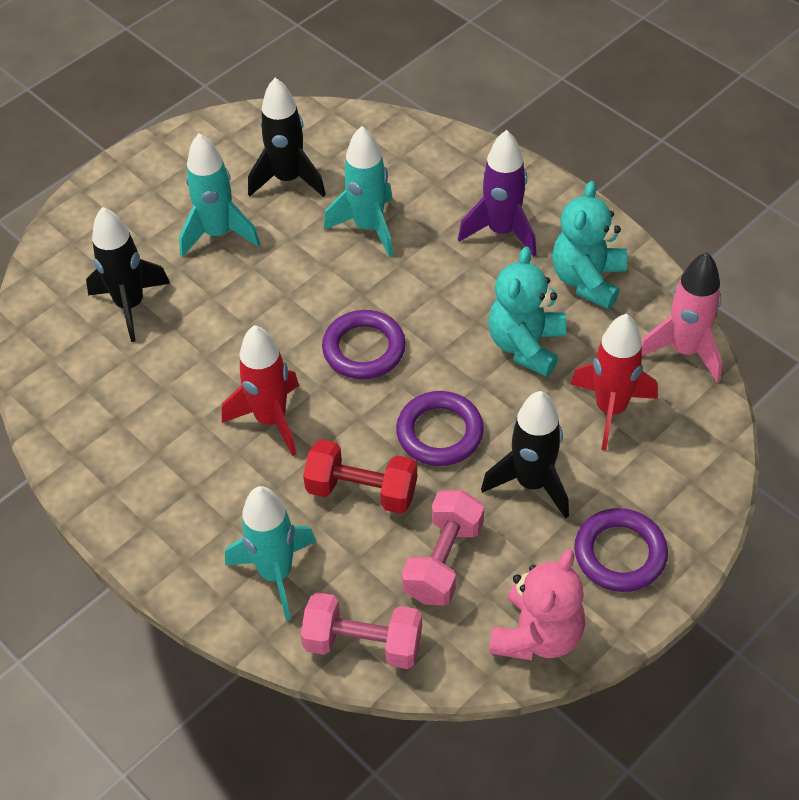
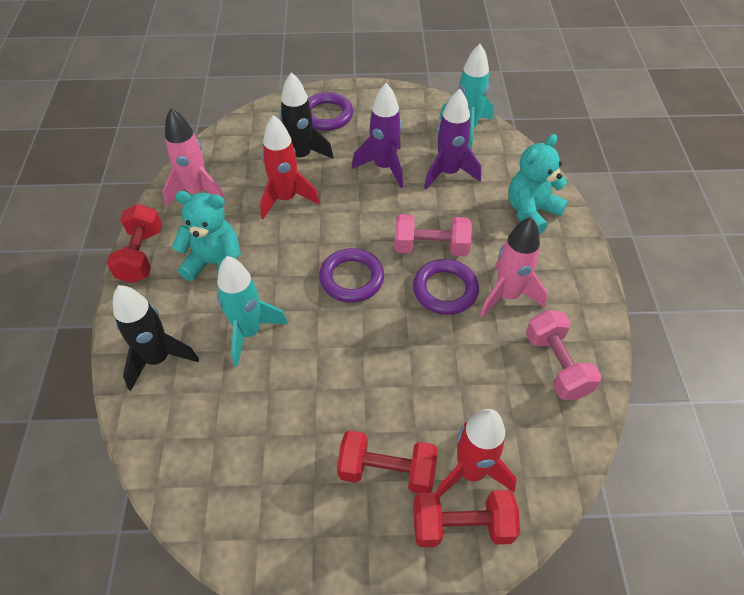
black rocket: [86,207,170,342] [248,78,326,197] [481,391,569,519] = 3 -> [113,285,199,391] [280,72,333,159] = 2
pink rocket: [642,252,722,383] = 1 -> [163,108,226,207] [480,217,547,317] = 2
pink teddy bear: [489,549,585,661] = 1 -> none = 0
purple rocket: [458,130,536,257] = 1 -> [352,83,403,188] [424,89,481,189] = 2
red dumbbell: [303,439,417,514] = 1 -> [107,204,162,283] [337,430,438,494] [413,490,520,547] = 3
turquoise rocket: [179,133,260,257] [225,486,316,621] [324,126,393,257] = 3 -> [217,256,288,367] [439,44,494,150] = 2

